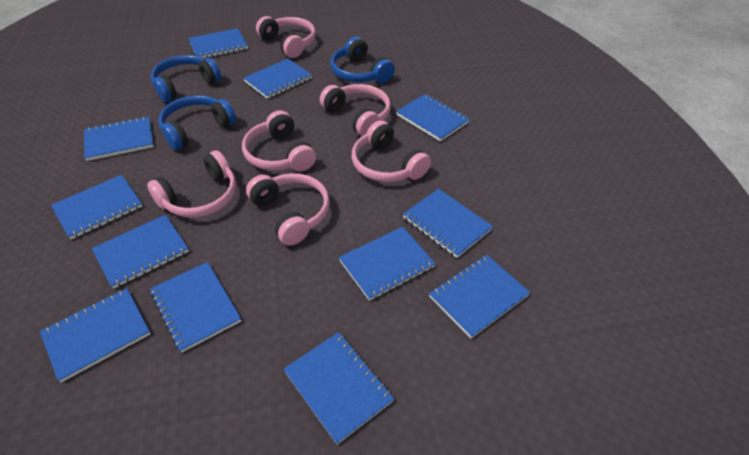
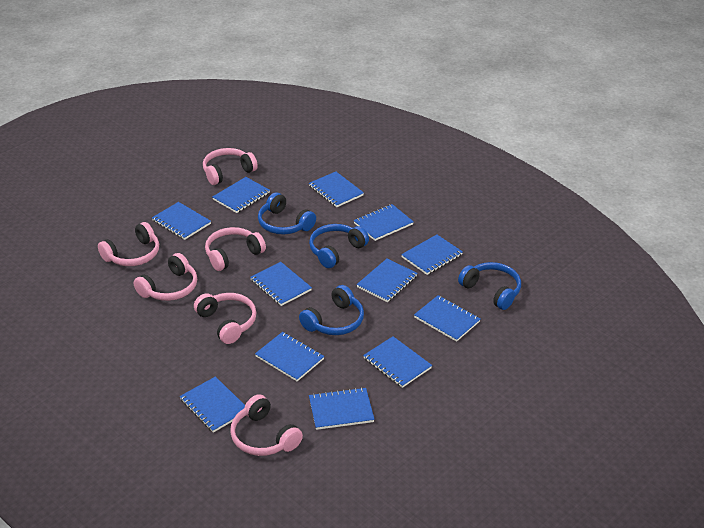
blue headphones: [151,55,221,102] [158,95,236,150] [330,37,395,83] = 3 -> [258,192,316,235] [299,285,364,335] [309,224,369,268] [458,262,521,310] = 4

